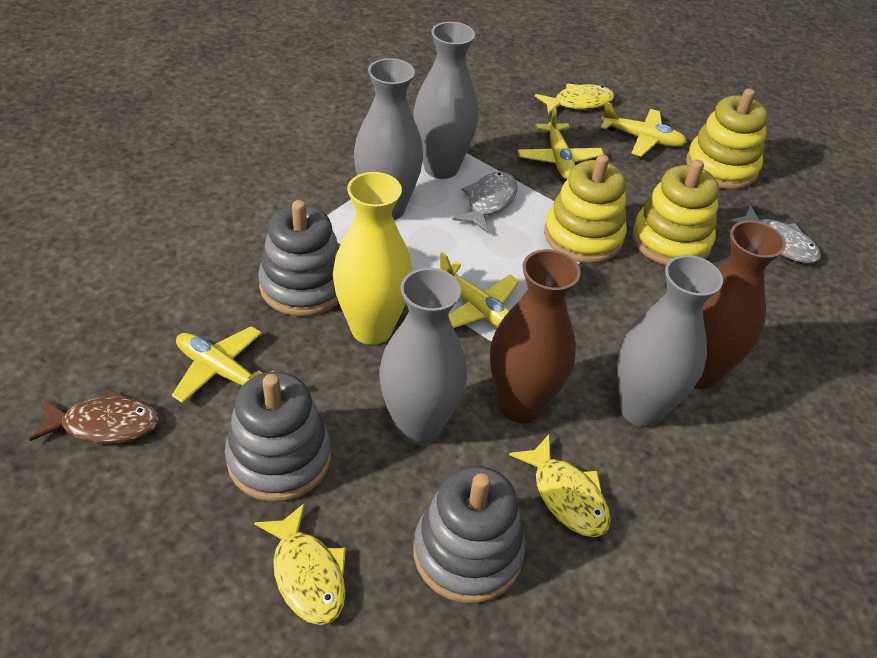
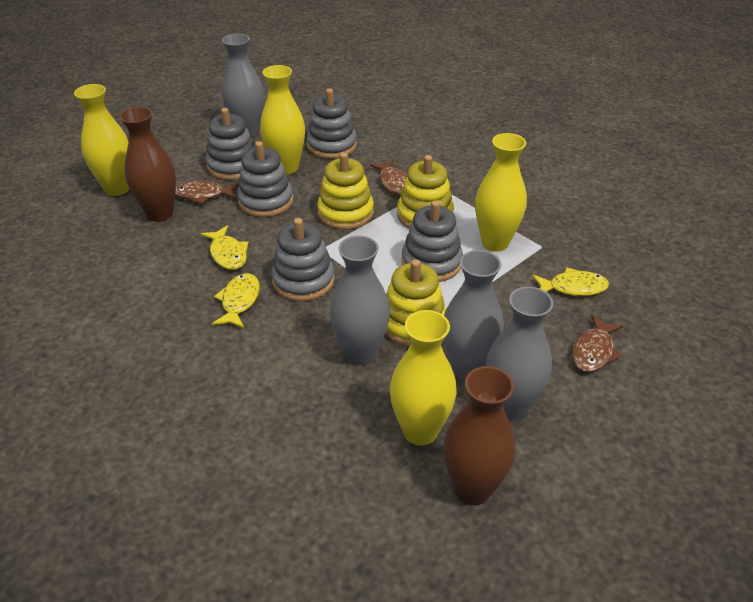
brown fish: [29,388,159,444] = 1 -> [175,181,239,205] [370,159,407,196] [572,315,623,372] = 3
grey fish: [452,172,518,233] [728,205,821,263] = 2 -> none = 0
grey stacking toy: [225,372,331,502] [258,200,339,316] [413,466,526,603] = 3 -> [206,108,255,180] [237,141,293,217] [271,218,334,301] [307,88,357,159] [402,200,463,282] = 5
yellow plane: [172,326,274,403] [438,252,519,328] [517,107,604,179] [601,102,687,157] = 4 -> none = 0
yellow vase: [333,172,413,345] = 1 -> [74,84,130,196] [260,65,305,174] [390,310,457,446] [475,133,527,252] = 4

